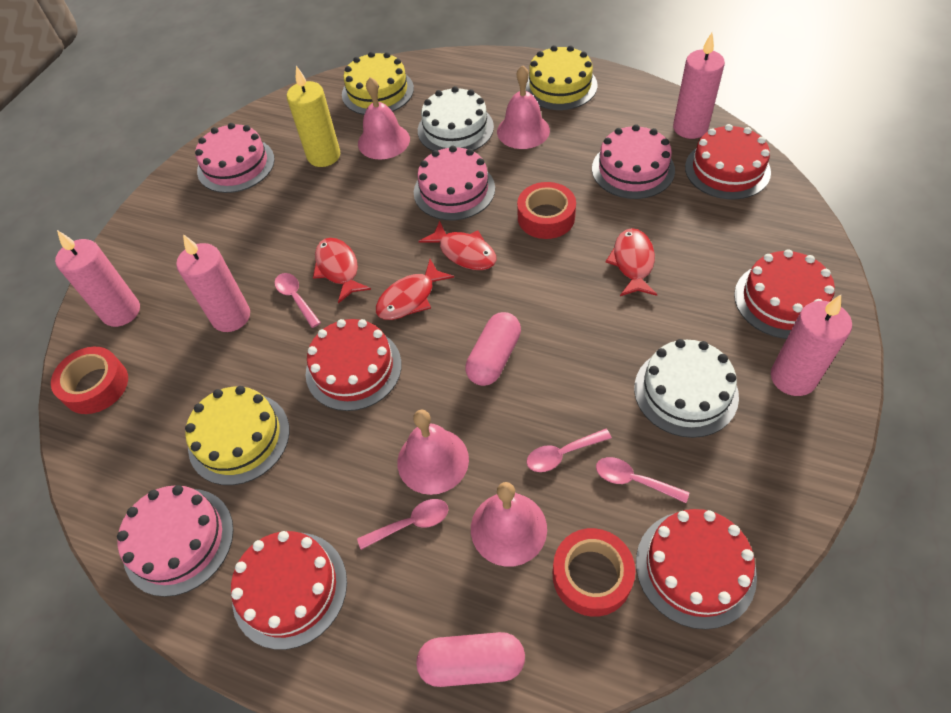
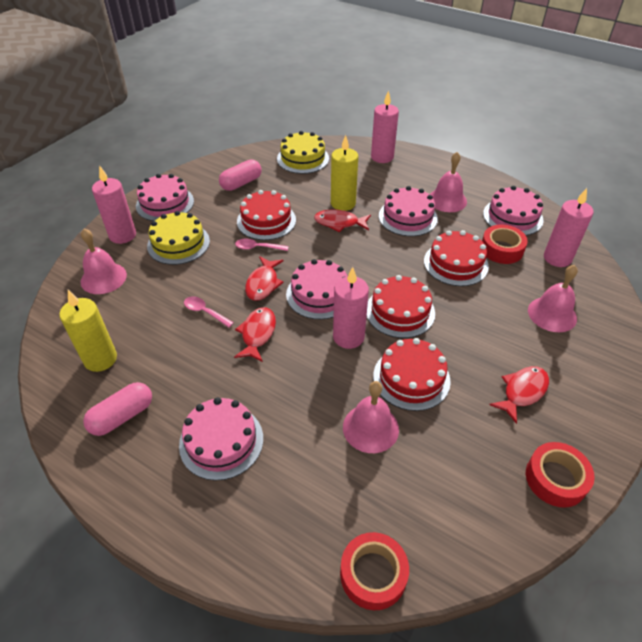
pink cake: [117,485,234,597] [195,123,275,193] [414,146,495,220] [592,124,675,199] = 4 -> [136,174,194,221] [179,397,263,481] [286,259,348,319] [379,186,438,236] [483,186,544,235] = 5
pink spoon: [275,273,321,328] [357,499,448,550] [527,429,612,472] [596,457,689,503] = 4 -> [184,296,234,328] [235,239,289,251] = 2
red cake: [231,531,347,650] [306,319,402,411] [636,509,757,629] [685,124,771,200] [734,249,835,339] = 5 -> [237,190,296,240] [367,275,435,338] [373,338,451,411] [424,230,489,286] = 4
white cake: [418,86,494,151] [634,339,739,438] = 2 -> none = 0
yellow cake: [185,386,290,485] [342,52,414,115] [526,45,598,110] = 3 -> [147,211,210,265] [277,131,329,174] = 2
yellow candle: [287,66,340,167] = 1 -> [59,290,117,372] [331,135,358,211] = 2

